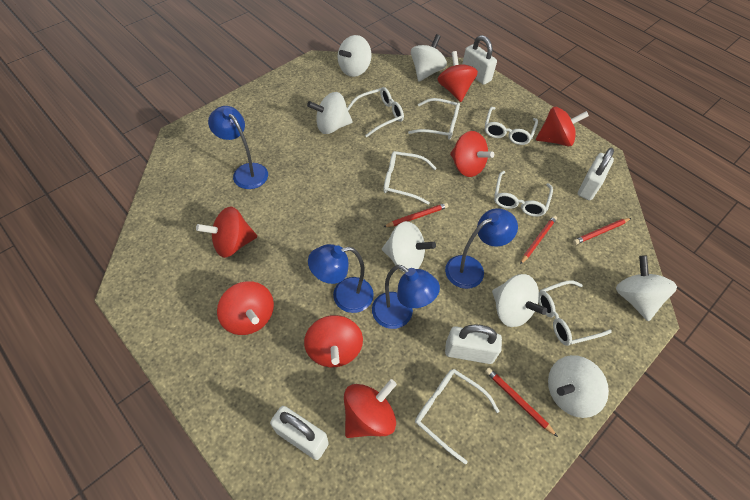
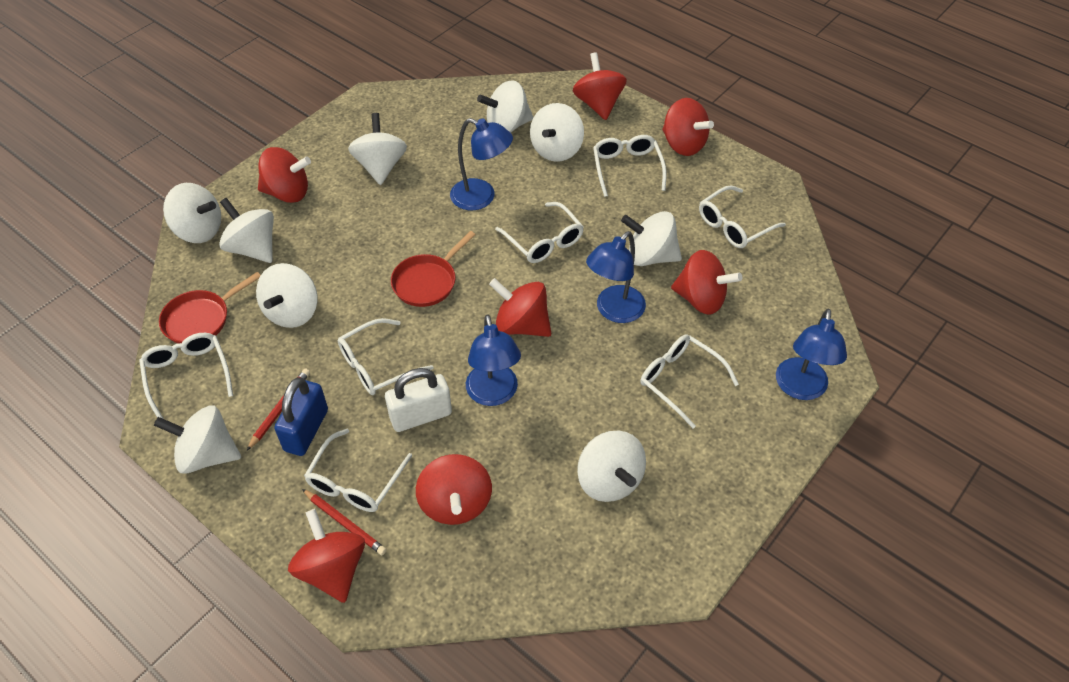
blue padlock: none = 0 -> [274,377,328,456] = 1
red pan: none = 0 -> [159,272,261,344] [391,231,476,307] = 2
red pencil: [384,203,448,227] [485,368,558,437] [520,215,557,264] [573,218,631,245] = 4 -> [247,368,310,450] [302,489,387,555] = 2
white padlock: [270,406,329,460] [445,324,502,364] [462,35,497,85] [578,148,614,200] = 4 -> [385,368,452,432] = 1
white spinning top: [307,92,353,134] [338,35,372,77] [382,221,436,272] [411,34,447,82] [492,274,547,327] [548,355,609,418] [616,255,677,321] = 7 -> [154,405,241,474] [163,183,221,243] [219,198,274,263] [256,263,317,328] [348,113,407,185] [477,80,534,133] [530,103,584,162] [577,431,646,502] [621,211,682,266] = 9

